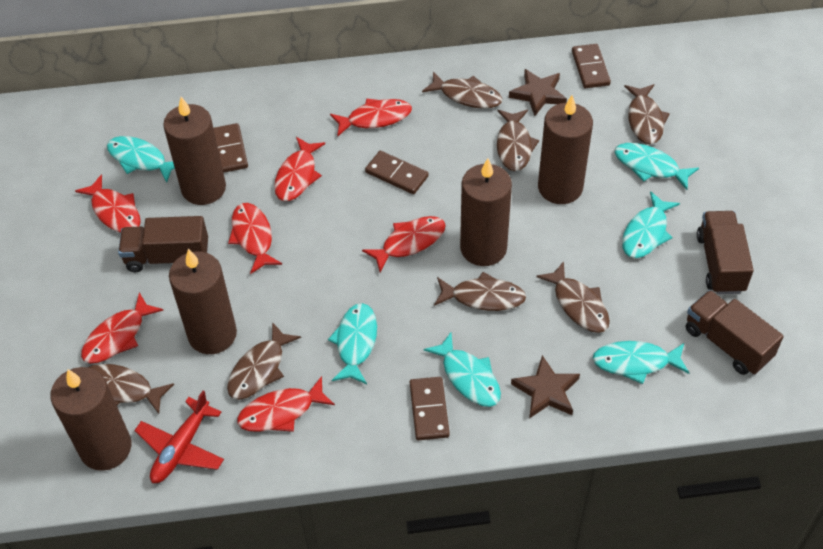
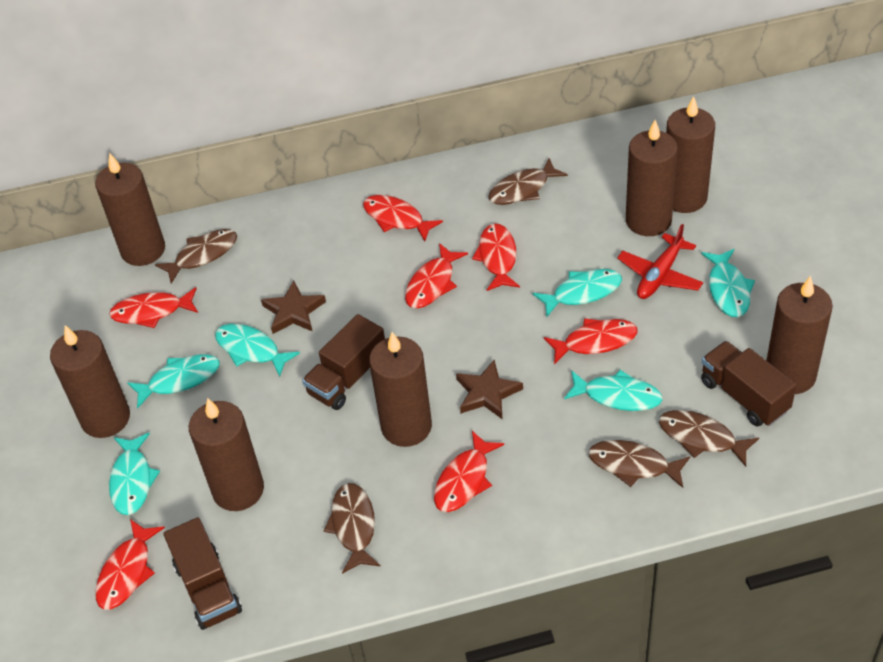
brown candle: [50,367,131,471] [163,97,226,205] [169,249,237,354] [460,158,512,266] [538,95,593,204] = 5 -> [50,325,130,438] [95,153,165,266] [189,398,264,511] [369,332,432,447] [626,120,678,236] [666,96,715,213] [766,275,833,394] = 7
brown domino: [214,123,248,173] [365,151,429,194] [410,377,450,440] [572,44,611,88] = 4 -> none = 0
brown fish: [87,364,174,414] [227,322,301,400] [422,71,502,109] [434,272,526,311] [497,110,539,171] [536,261,610,333] [624,84,670,144] = 7 -> [155,229,237,284] [324,483,380,574] [488,158,568,205] [588,440,690,488] [659,410,759,466] = 5

